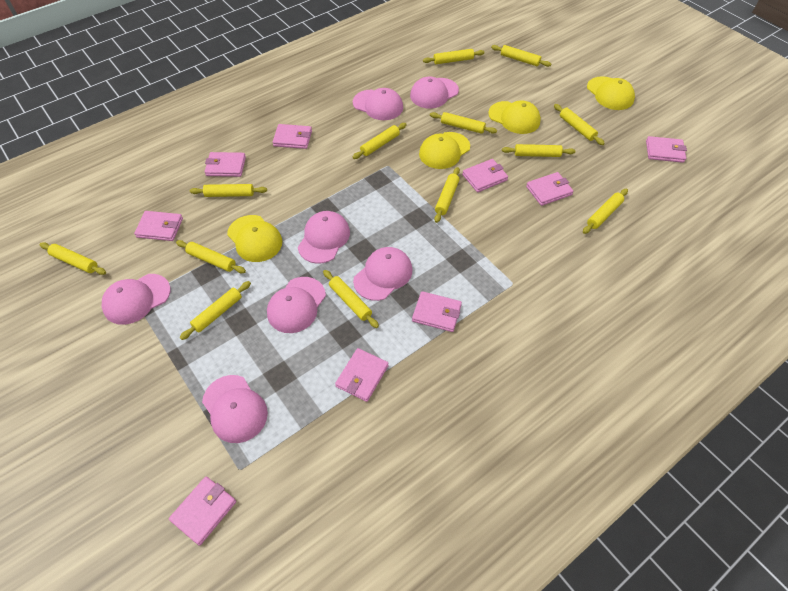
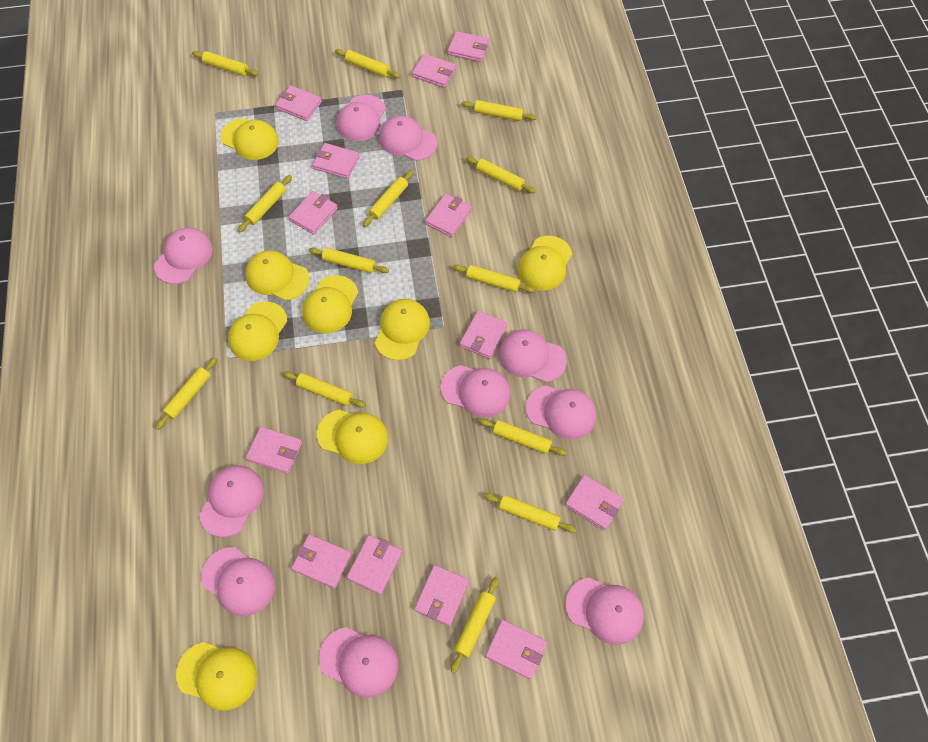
pink cap: [102,274,170,325] [202,375,268,443] [267,277,326,333] [298,211,350,264] [353,88,403,120] [353,247,412,301] [410,77,459,108] = 7 -> [154,228,213,284] [199,465,264,537] [201,547,275,616] [319,627,398,697] [337,95,386,141] [379,116,437,161] [441,365,510,417] [498,330,567,382] [526,385,596,439] [566,578,644,645] = 10
pink wallet: [134,211,183,241] [169,476,236,546] [205,152,246,177] [273,124,312,149] [335,348,389,402] [412,291,462,332] [462,159,508,192] [526,172,574,206] [646,136,687,163] = 9 -> [246,427,302,474] [275,85,322,121] [289,191,338,235] [291,534,352,589] [312,143,360,179] [347,535,402,595] [412,54,456,88] [414,565,469,626] [425,194,472,237] [448,31,489,62] [460,311,508,359] [485,620,547,680] [565,475,624,530] = 13
yellow cap: [227,215,282,262] [419,132,470,169] [488,101,541,134] [587,76,635,110] = 4 -> [176,642,257,711] [221,118,279,160] [228,302,287,361] [245,250,310,301] [302,275,358,333] [317,410,388,464] [375,299,430,360] [518,236,572,291] = 8

